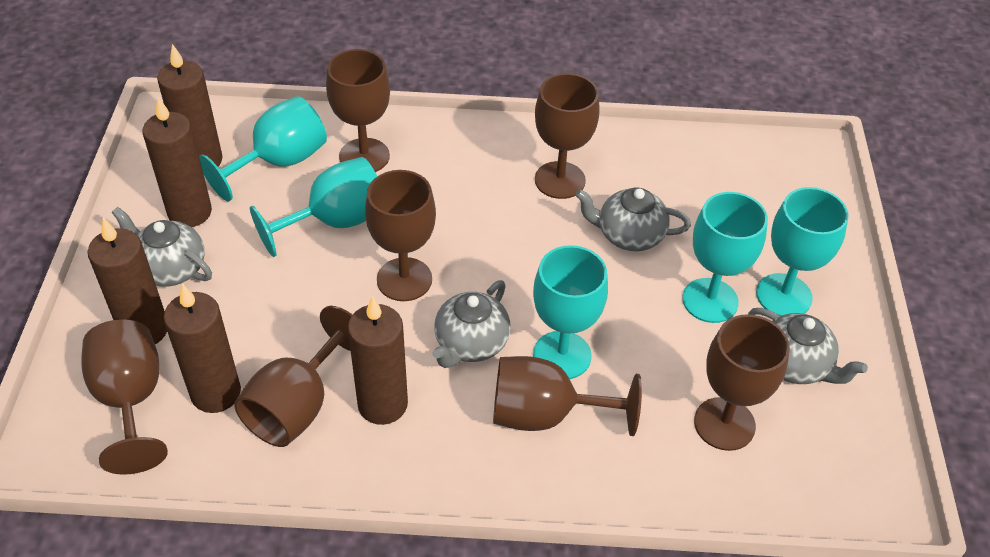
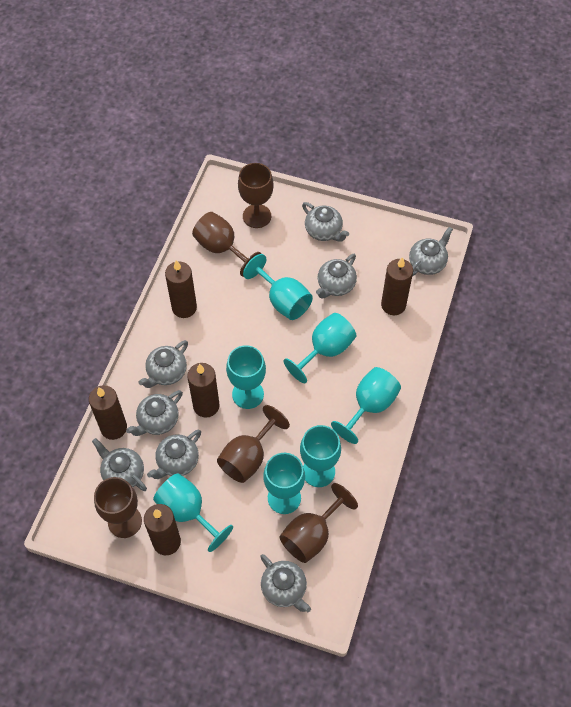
brown goblet: [81,319,168,475] [234,306,353,447] [326,49,390,172] [365,170,436,301] [493,356,642,436] [535,73,600,199] [694,314,790,451] = 7 -> [94,477,142,538] [192,212,261,277] [217,405,290,483] [238,163,274,228] [280,483,358,563] = 5
grey teapot: [111,207,212,287] [432,280,511,368] [575,188,691,251] [748,308,868,384] = 4 -> [92,438,147,491] [126,390,183,436] [139,340,188,388] [147,430,201,479] [260,554,311,612] [302,202,349,241] [316,254,357,299] [409,227,453,276] = 8
turquoise goblet: [199,96,327,201] [250,157,377,257] [533,245,608,379] [682,192,768,323] [756,187,849,316] = 5 -> [153,473,233,552] [226,345,266,409] [243,254,313,320] [263,453,305,514] [284,313,356,383] [300,425,341,487] [331,367,401,444] = 7

